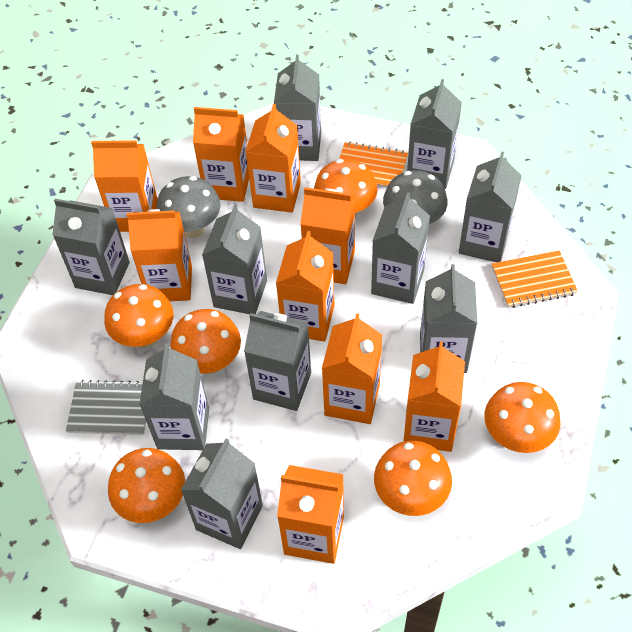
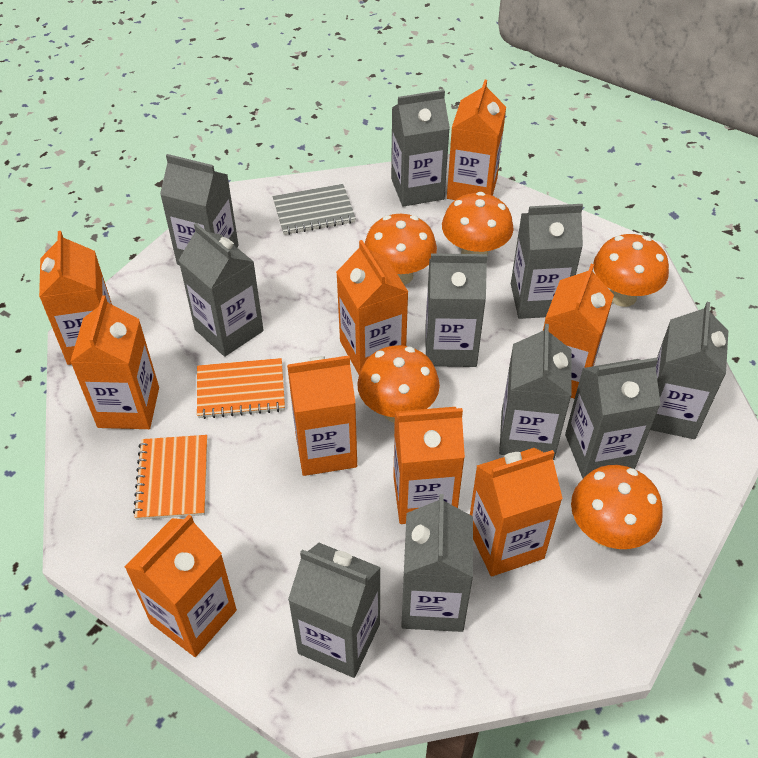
grey mushroom: [157,176,221,238] [383,170,448,224] = 2 -> none = 0
orange mushroom: [104,284,174,348] [108,448,185,523] [170,309,241,374] [314,159,377,217] [374,441,452,516] [484,382,561,453] = 6 -> [357,345,440,423] [365,214,437,285] [442,192,514,256] [571,465,663,549] [593,234,669,307] = 5

